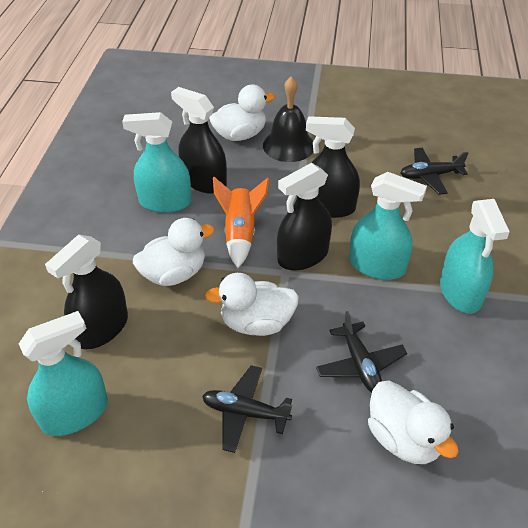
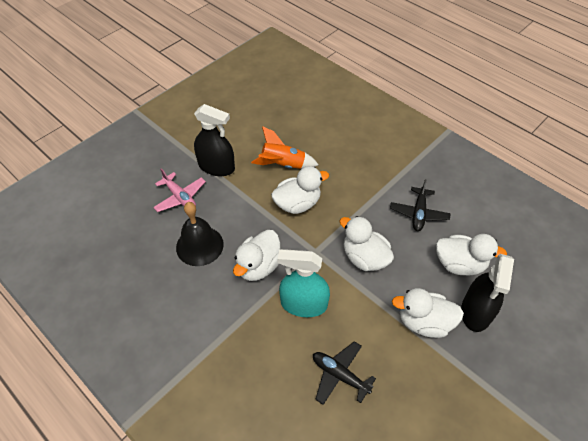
black plane: [202,365,292,453] [316,311,407,392] [400,148,468,195] = 3 -> [313,341,376,405] [390,179,451,231] = 2
black spray bottle: [45,235,128,350] [171,87,227,194] [277,163,332,271] [306,116,360,218] = 4 -> [194,104,235,176] [461,254,514,332] = 2
pink plane: none = 0 -> [153,168,206,212] = 1
turquoise spray bottle: [19,311,108,436] [122,112,191,213] [349,172,427,280] [440,199,510,314] = 4 -> [277,249,330,317] = 1
white duck: [133,218,215,286] [205,273,299,336] [209,85,275,141] [368,380,459,464] = 4 -> [233,230,281,281] [271,166,329,214] [340,216,394,271] [392,288,464,338] [436,234,507,276] = 5

